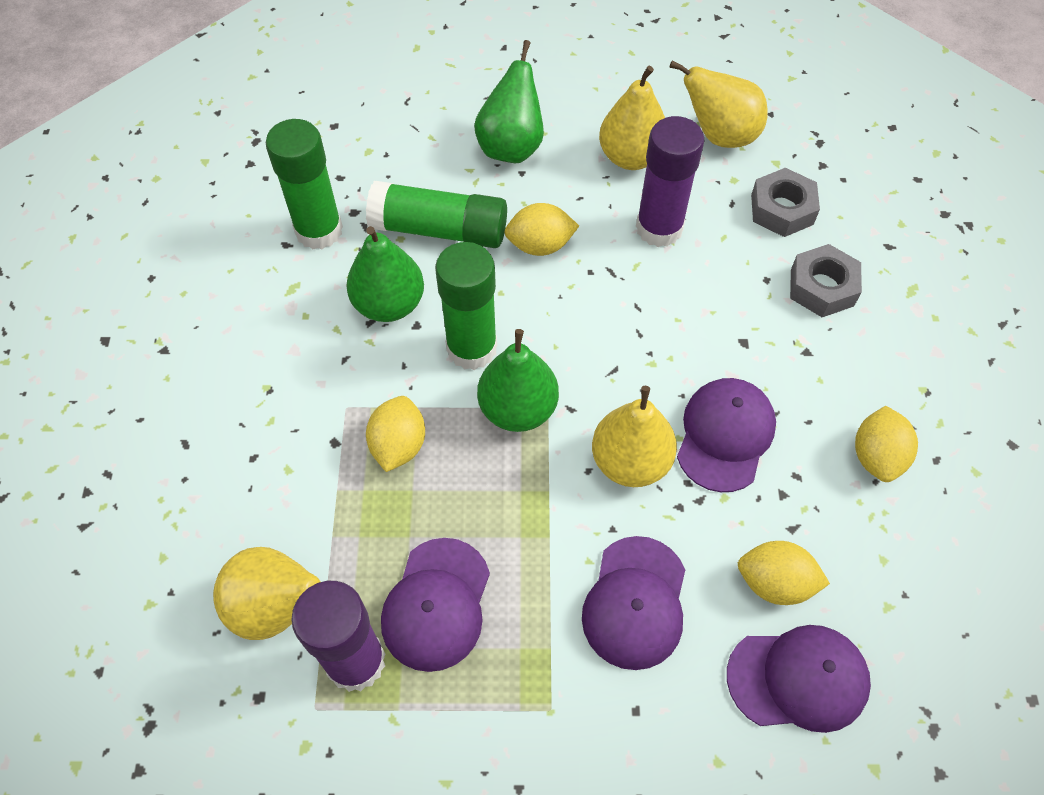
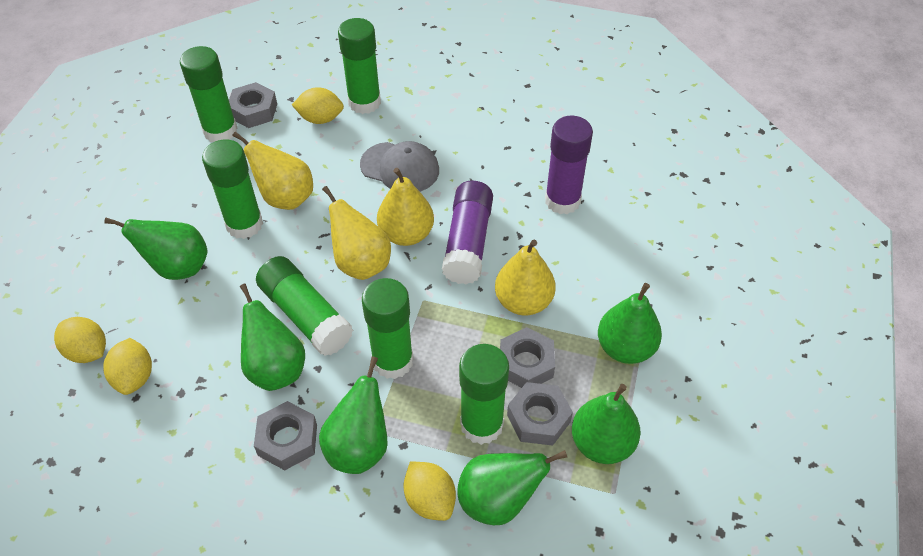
green glue stick: [266,119,343,249] [366,181,507,248] [435,242,497,370] = 3 -> [180,46,237,142] [202,139,263,239] [256,256,353,356] [338,18,381,114] [362,278,414,379] [459,344,509,445] = 6
green pear: [346,226,424,322] [474,40,544,163] [477,329,559,432] = 3 -> [104,218,208,280] [240,284,305,391] [319,356,388,474] [457,450,567,525] [572,384,641,464] [598,283,662,364] = 6
grey cap: none = 0 -> [360,141,439,192] = 1
grey nut: [751,168,820,237] [790,244,862,317] = 2 -> [229,82,277,128] [254,401,317,470] [500,327,555,388] [507,382,573,446] = 4
purple cap: [381,538,490,672] [582,536,685,670] [677,378,776,492] [727,625,871,733] = 4 -> none = 0

